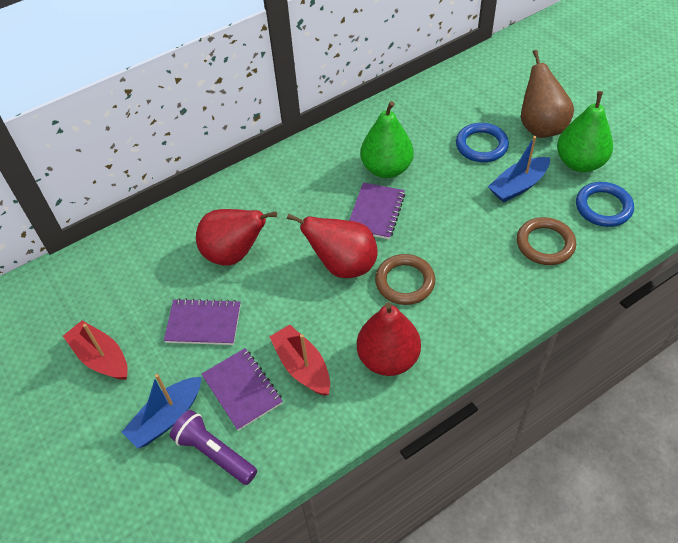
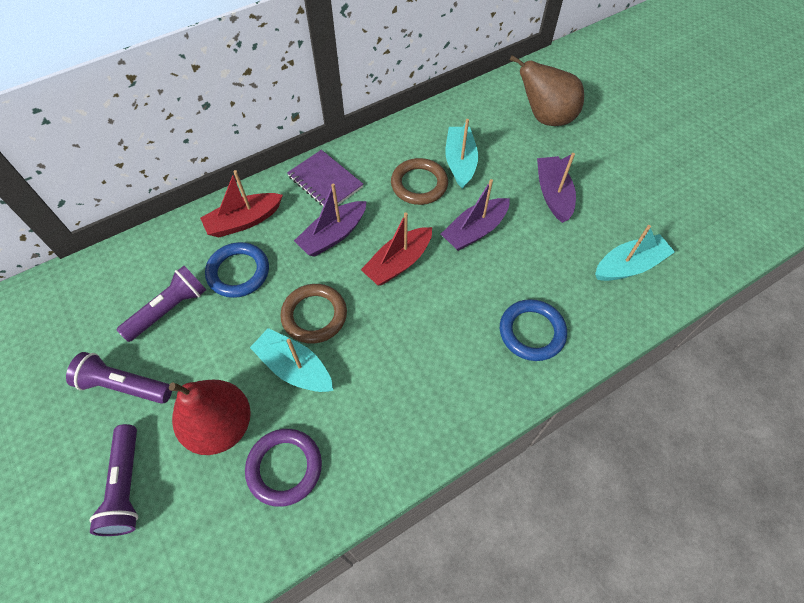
blue boat: [122,374,202,449] [488,136,550,202] = 2 -> none = 0
green pear: [361,101,413,178] [557,91,613,172] = 2 -> none = 0
purple boat: none = 0 -> [294,184,367,257] [441,179,510,251] [537,153,576,223] = 3
purple flashlight: [170,410,257,485] = 1 -> [66,352,172,404] [89,424,139,536] [117,266,206,342] = 3
purple notebook: [164,298,241,345] [201,348,283,431] [349,183,405,239] = 3 -> [287,150,363,206] = 1
purple ring: none = 0 -> [245,429,322,507] = 1
red pear: [196,209,277,265] [287,214,378,278] [357,302,421,376] = 3 -> [169,380,251,455] = 1
turquoise boat: none = 0 -> [250,328,333,392] [446,119,478,189] [595,225,675,281] = 3

